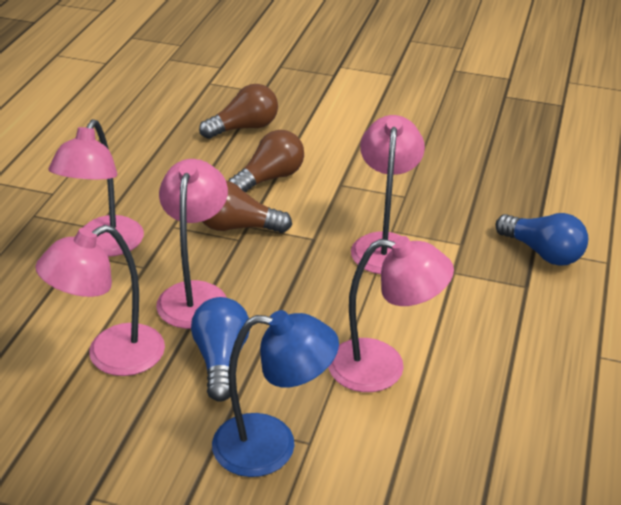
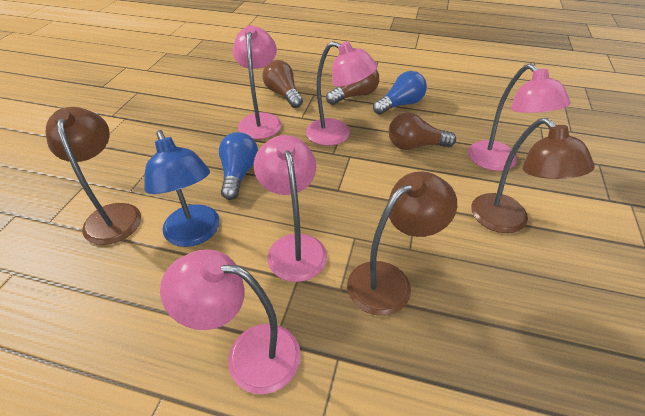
brown lamp: none = 0 -> [46,107,141,245] [347,171,457,316] [471,118,595,233] = 3

